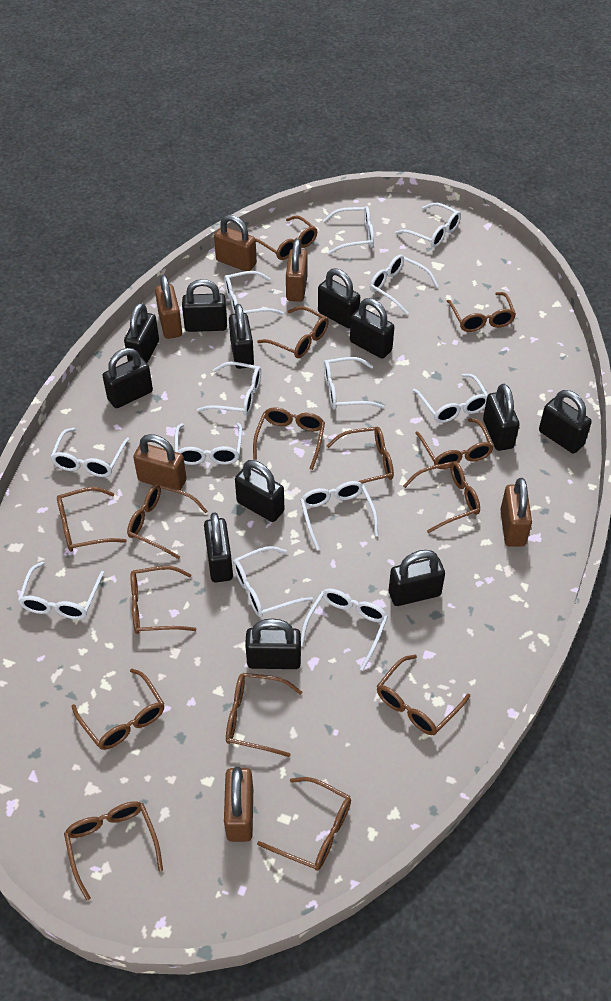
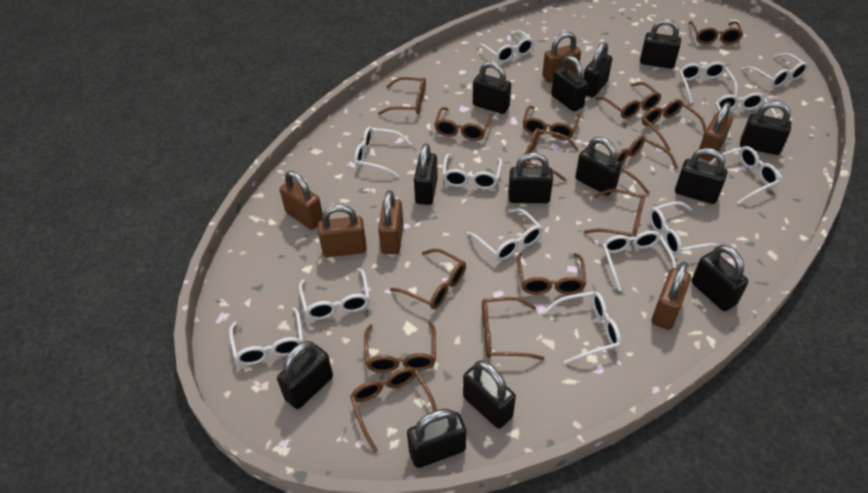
black padlock: [103,348,153,408] [124,303,159,363] [182,279,227,332] [204,512,233,582] [229,304,254,369] [235,460,284,522] [245,618,301,669] [318,268,360,328] [350,298,394,359] [389,550,445,606] [483,384,520,451] [539,390,592,453] = 12 -> [277,341,333,409] [407,409,466,468] [414,143,438,205] [463,360,516,428] [473,61,511,114] [508,152,553,203] [551,55,588,111] [575,137,622,195] [583,42,612,97] [640,19,681,69] [675,148,727,204] [691,245,748,311] [740,101,791,155] = 13
brown glasses: [57,487,127,552] [64,801,163,901] [72,669,164,750] [127,484,208,559] [130,566,197,634] [226,673,302,757] [253,407,325,470] [255,216,318,260] [257,306,329,358] [257,777,351,871] [326,427,394,483] [377,655,470,735] [403,461,480,533] [415,418,494,469] [447,292,516,332] = 15 -> [350,367,437,453] [364,321,436,373] [378,77,426,115] [390,248,466,309] [434,107,493,141] [482,297,544,360] [517,253,586,295] [522,105,581,140] [523,128,579,182] [583,189,645,241] [595,82,661,119] [616,136,678,194] [642,99,706,151] [688,21,743,45] = 14

